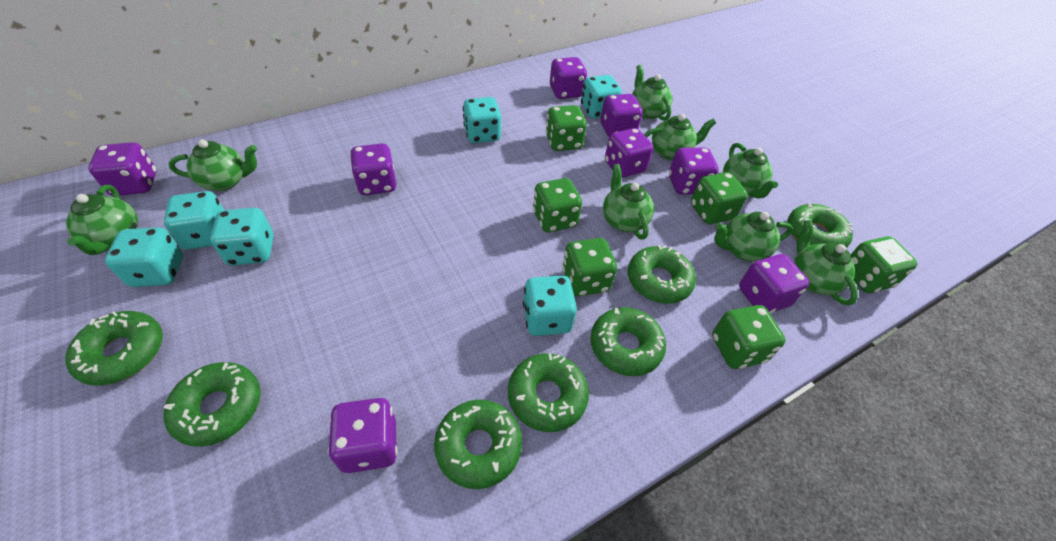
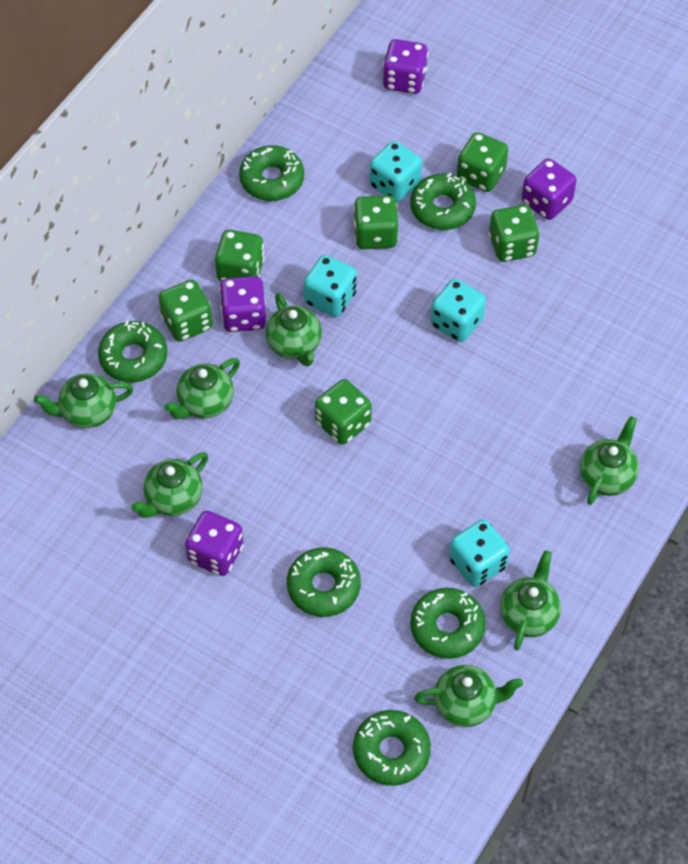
green donut: [65,311,163,386] [163,362,261,447] [434,400,522,489] [508,353,589,432] [591,307,666,376] [628,245,696,304] [787,203,853,248] = 7 -> [98,320,167,383] [239,145,304,201] [287,547,361,617] [353,710,431,786] [410,173,476,230] [410,588,486,659] = 6
green teapot: [66,185,138,255] [168,139,257,191] [603,164,654,240] [632,65,672,121] [644,114,716,160] [714,212,793,262] [723,143,778,199] [794,220,858,306] = 8 -> [34,373,133,428] [131,452,208,518] [164,358,240,419] [266,293,322,367] [414,665,523,727] [500,550,561,651] [580,416,639,505] = 7
purple dice: [88,142,156,196] [328,398,398,473] [350,143,396,195] [550,57,587,99] [601,94,643,137] [605,128,653,178] [669,148,719,195] [739,254,809,313] = 8 -> [185,511,244,576] [219,276,266,332] [383,39,428,94] [522,158,577,220] = 4
turquoise dice: [105,227,183,287] [164,191,224,249] [210,208,274,266] [463,97,501,143] [523,275,577,336] [581,75,622,119] = 6 -> [304,255,357,317] [370,141,422,202] [431,279,486,342] [449,519,510,587] = 4

